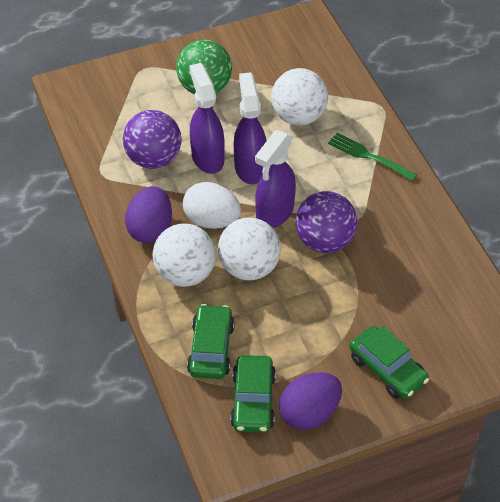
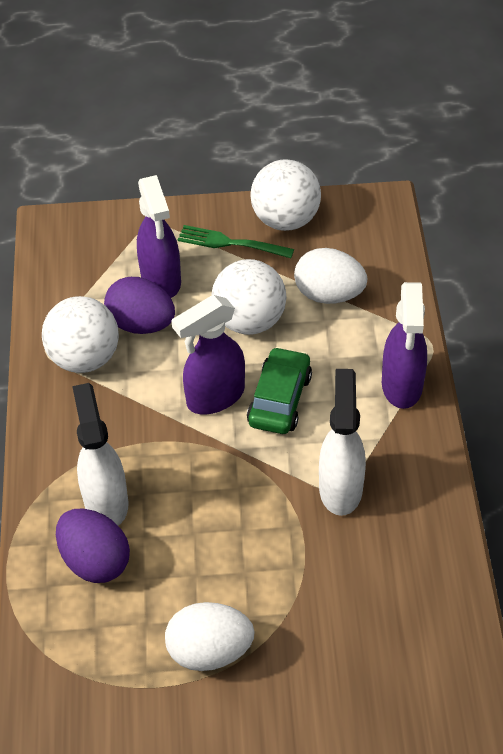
green ball: [176,40,232,94] = 1 -> none = 0
green car: [187,304,235,379] [230,355,276,432] [350,326,429,399] = 3 -> [247,347,312,434] = 1
purple ball: [123,110,182,169] [295,191,357,253] = 2 -> none = 0
white egg: [183,182,241,229] = 1 -> [165,602,255,671] [294,248,367,304] = 2
white spray bottle: none = 0 -> [72,383,128,526] [319,369,366,516] = 2

